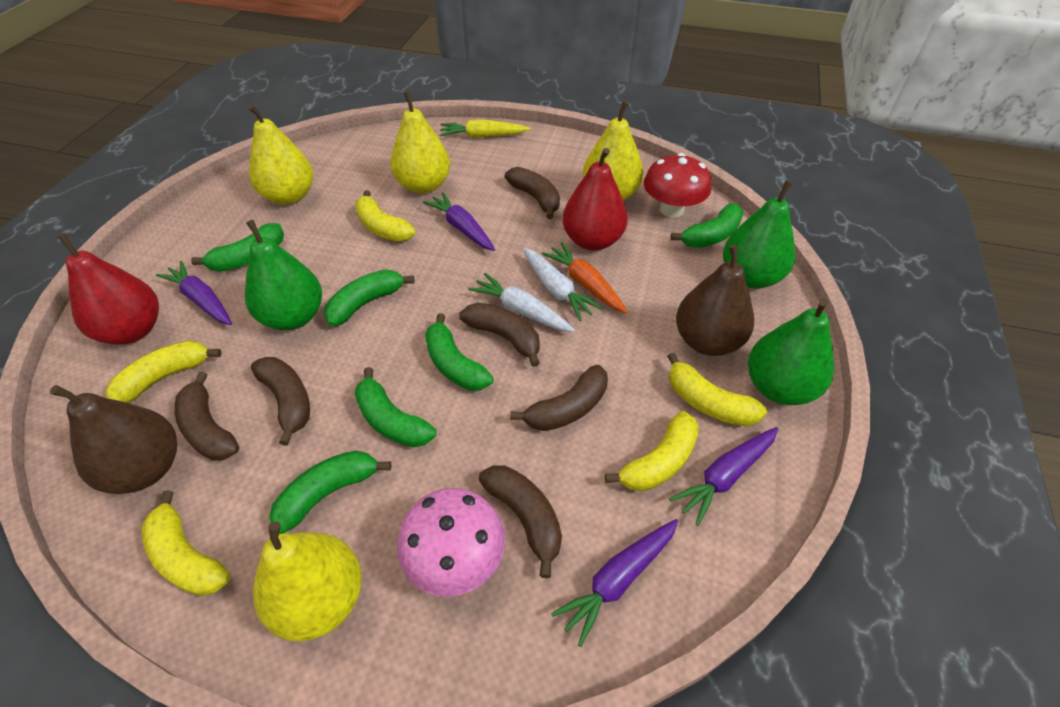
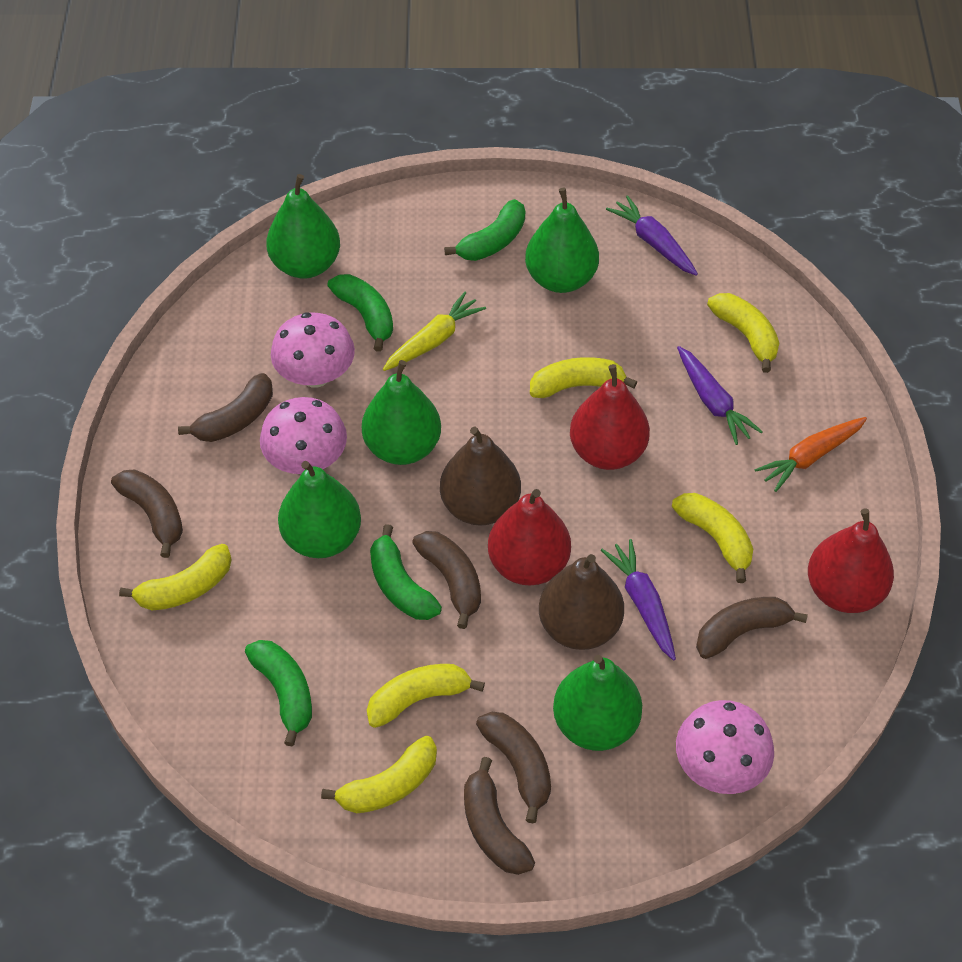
green banana: [191,223,284,272] [269,450,391,534] [324,270,415,326] [354,367,436,447] [425,313,494,391] [671,203,743,248] = 6 -> [245,640,312,746] [327,274,393,352] [370,524,442,620] [444,199,525,261] = 4
green pear: [245,220,322,330] [723,180,795,289] [748,298,834,405] = 3 -> [266,174,340,279] [278,461,361,558] [362,360,441,465] [525,188,599,293] [553,655,642,751] = 5
pink mushroom: [397,488,505,597] = 1 -> [260,397,347,474] [271,312,355,388] [676,700,774,794] = 3
purple carrot: [156,261,232,325] [423,192,495,251] [551,519,678,647] [669,427,778,526] = 4 -> [601,539,676,661] [606,195,698,276] [677,346,763,445] = 3
red mushroom: [644,153,711,218] = 1 -> none = 0
red pear: [57,234,159,345] [562,148,628,251] = 2 -> [488,489,571,586] [570,364,650,470] [808,509,894,613] = 3
white carrot: [468,273,575,332] [522,247,602,321] = 2 -> none = 0
yellow banana: [105,340,222,403] [142,490,230,596] [355,190,416,241] [605,411,699,492] [667,353,767,426] = 5 -> [119,544,232,611] [321,736,437,813] [367,664,485,728] [530,357,637,398] [672,493,753,583] [707,293,779,373] = 6
yellow pear: [248,104,313,205] [253,522,362,641] [390,91,450,194] [583,101,643,201] = 4 -> none = 0

